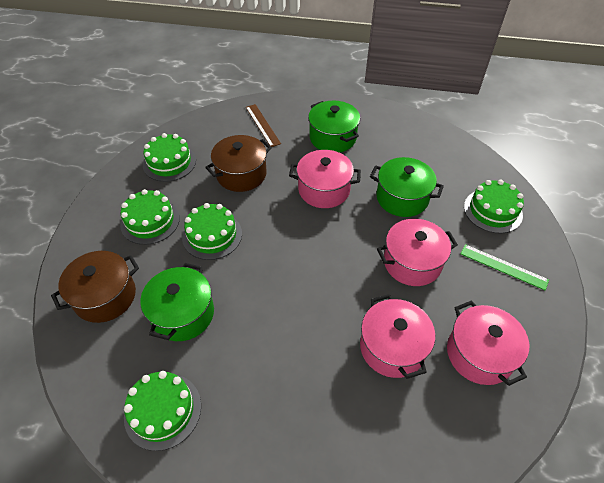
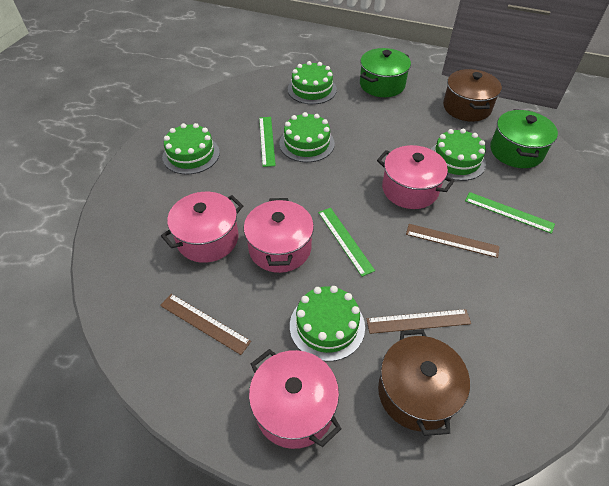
brown ruler: [246,104,281,147] = 1 -> [160,294,251,355] [367,309,471,334] [406,224,499,258] = 3
green pot: [140,263,214,341] [308,101,360,153] [370,157,444,217] = 3 -> [360,48,411,97] [490,109,558,168] = 2
green ruler: [460,244,549,290] = 1 -> [259,117,276,167] [318,208,375,277] [465,192,555,234] = 3

